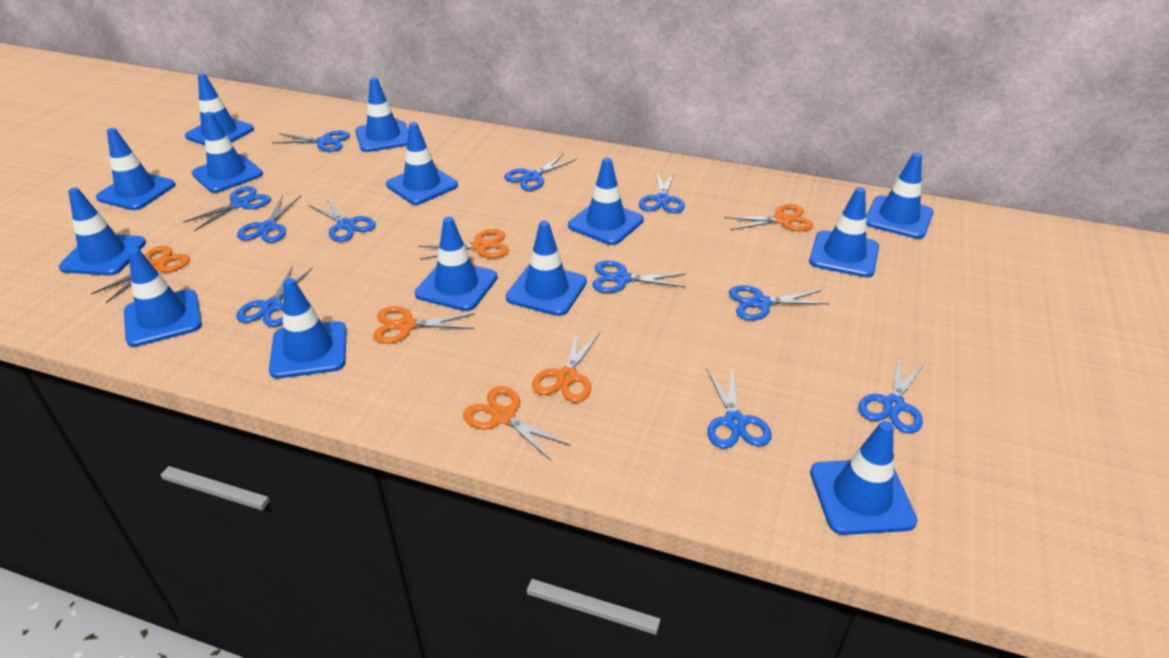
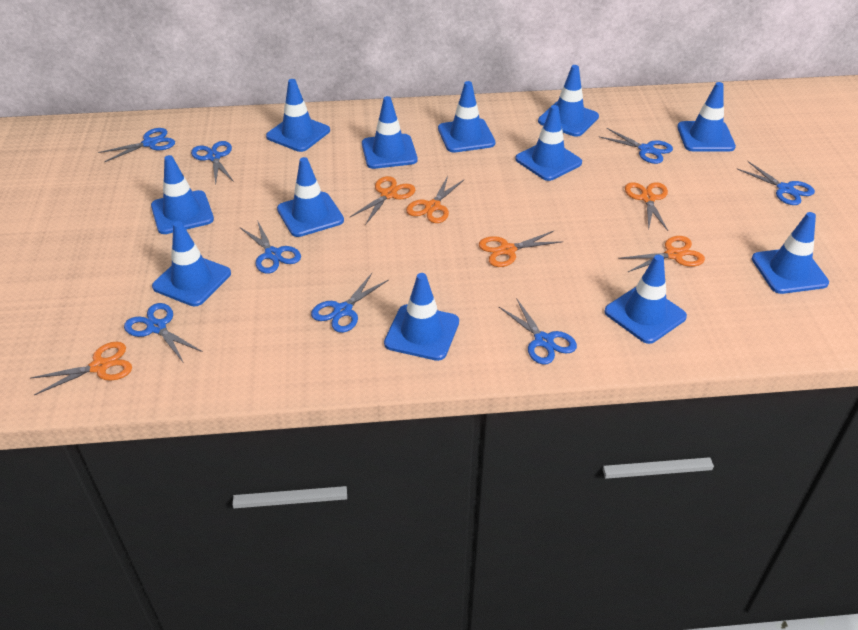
blue scissors: [183,186,271,231] [236,265,313,327] [237,195,301,243] [273,130,350,152] [308,197,376,242] [504,154,577,191] [592,260,686,293] [639,170,685,213] [707,368,772,449] [729,285,830,320] [858,355,925,433] = 11 -> [98,128,175,162] [124,303,203,362] [191,141,234,185] [240,220,301,274] [311,273,388,333] [499,298,577,364] [600,128,673,164] [737,161,815,205] = 8
blue traffic cone: [59,188,146,275] [96,128,176,210] [124,248,202,347] [185,74,254,145] [192,112,263,193] [269,278,347,379] [355,77,408,152] [386,122,458,205] [415,217,497,311] [506,221,587,316] [568,157,644,245] [809,187,879,277] [810,421,917,535] [866,152,934,239] = 14 -> [151,155,214,234] [152,221,231,306] [266,79,330,152] [277,157,344,237] [362,96,417,169] [384,273,459,361] [438,81,495,153] [515,105,582,181] [538,65,599,137] [604,255,687,344] [677,82,736,151] [752,212,829,294] = 12

